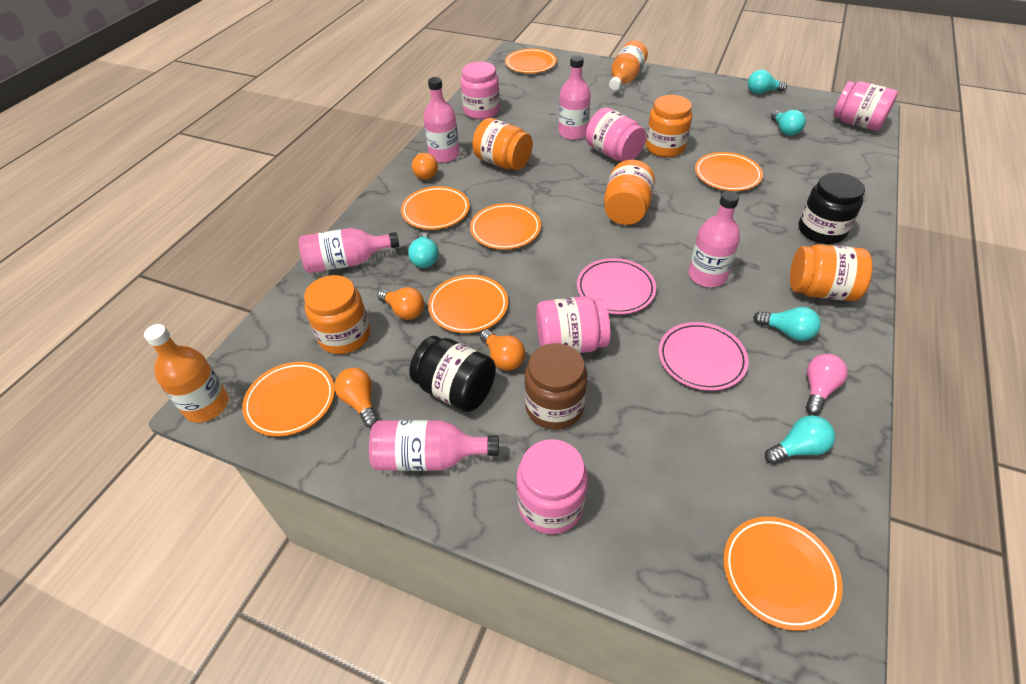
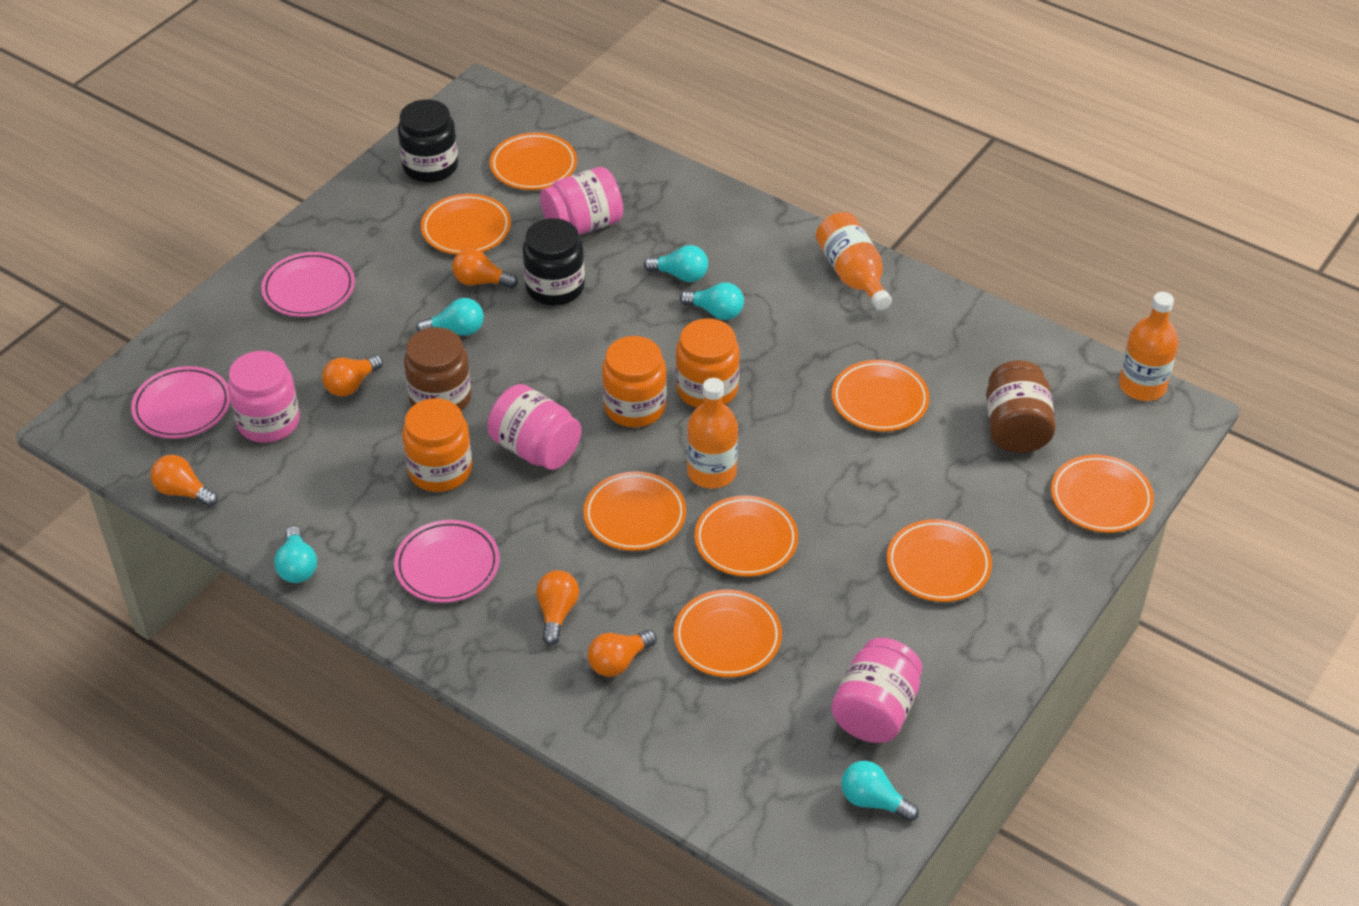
brown jar: [524,343,587,430] = 1 -> [404,327,472,411] [986,360,1056,453] = 2
orange bottle: [144,324,229,423] [609,40,648,90] = 2 -> [687,378,738,488] [816,212,892,310] [1119,292,1178,401] = 3
orange jar: [304,275,370,354] [472,118,533,170] [604,160,655,225] [646,95,692,157] [790,244,873,301] = 5 -> [402,398,472,492] [602,336,667,427] [676,318,740,408] = 3
orange light bulb: [334,368,379,427] [377,287,424,320] [412,153,438,180] [480,329,525,371] = 4 -> [151,455,218,507] [322,355,383,396] [452,249,518,288] [536,570,579,645] [588,630,657,677] = 5
orange plate: [242,362,335,437] [401,186,470,230] [428,275,508,333] [470,203,541,250] [505,48,557,73] [695,152,763,191] [723,517,843,631] = 7 -> [421,194,511,255] [490,132,577,190] [583,471,686,551] [674,589,782,677] [694,495,798,577] [832,360,930,432] [887,519,992,602] [1051,455,1154,533] = 8
pink bottle: [298,228,399,273] [369,420,499,471] [423,77,459,163] [558,55,591,140] [688,191,740,287] = 5 -> none = 0
pink jar: [461,62,500,120] [516,439,588,534] [536,296,611,353] [586,108,646,161] [833,81,898,131] = 5 -> [228,351,300,443] [487,384,581,470] [540,167,623,235] [831,638,922,743] = 4
pink light bulb: [806,354,848,415] = 1 -> none = 0
pink plate: [577,258,656,314] [659,322,749,391] = 2 -> [131,366,230,439] [261,252,355,317] [394,520,499,603] = 3

